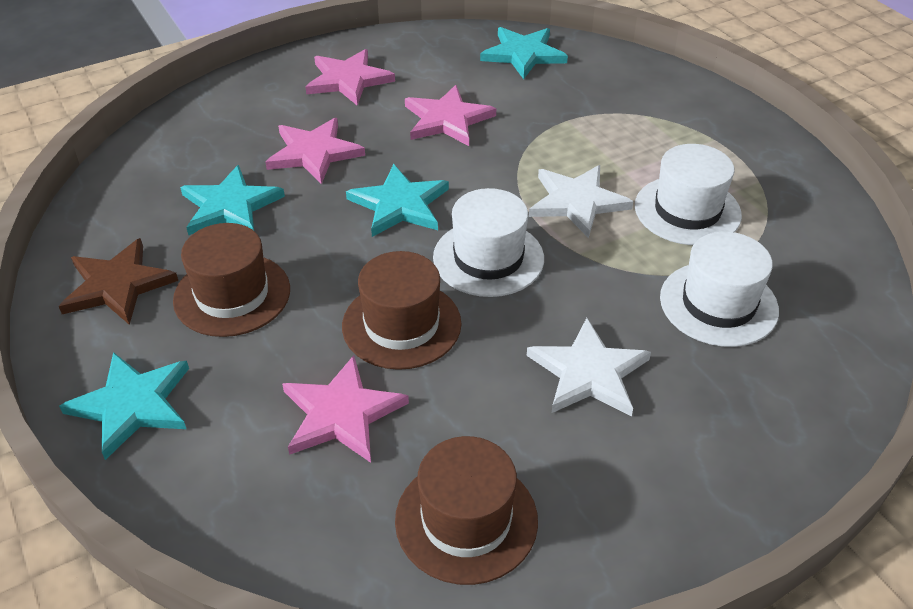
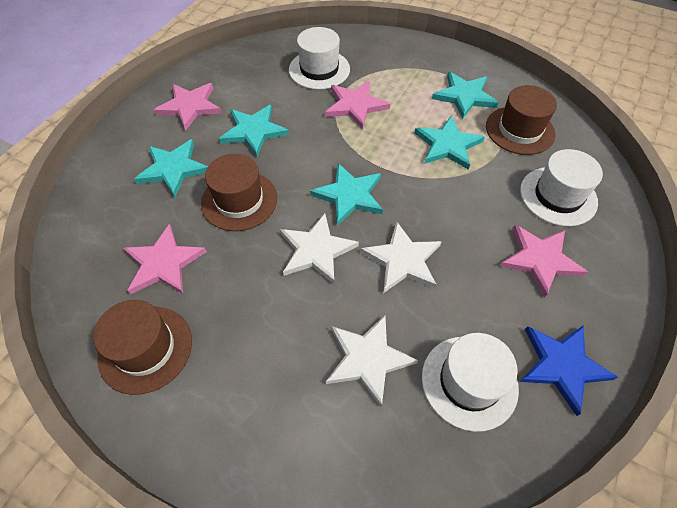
blue star: none = 0 -> [520,326,618,416] = 1
brown star: [59,238,178,325] = 1 -> none = 0
turquoise star: [59,352,189,460] [180,165,285,235] [346,164,449,237] [480,27,568,79] = 4 -> [134,139,208,197] [219,105,289,157] [310,163,383,226] [415,116,485,170] [432,72,498,119] = 5
white star: [527,318,651,416] [529,165,633,238] = 2 -> [280,213,359,284] [326,315,418,407] [361,222,442,293] = 3

